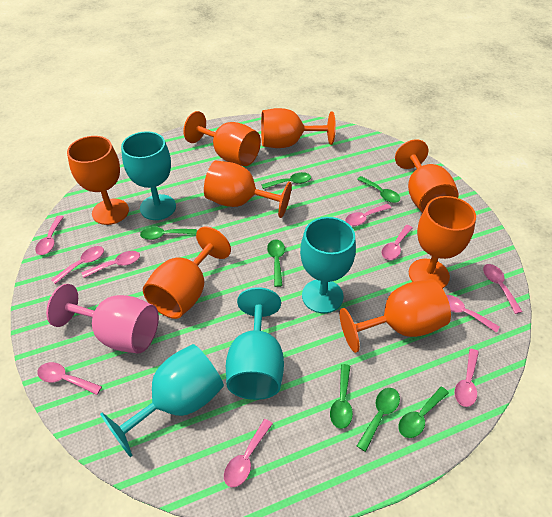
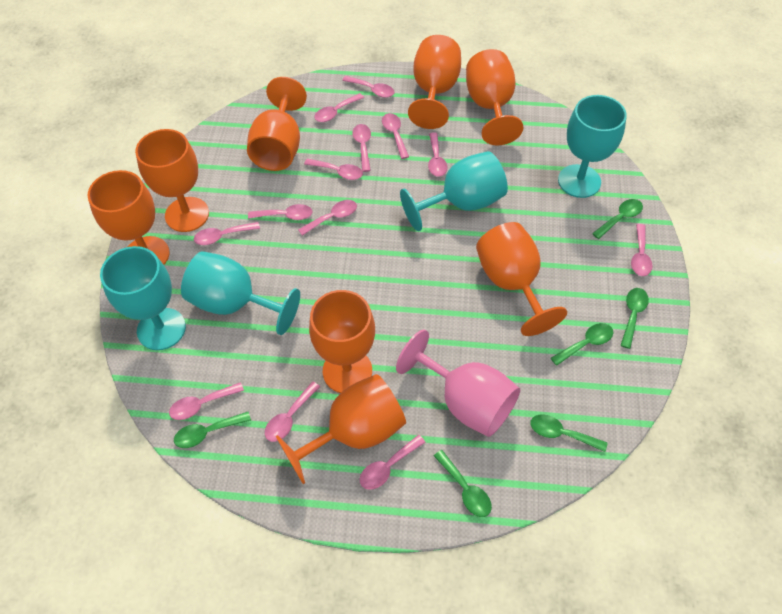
green spoon: [140,227,197,240] [261,172,311,189] [267,239,285,287] [330,364,353,429] [357,176,400,203] [357,388,400,452] [398,386,449,438] = 7 -> [174,412,251,448] [434,450,492,517] [530,415,607,452] [551,323,613,366] [592,199,643,239] [620,288,649,349] = 6
pink spoon: [35,216,64,255] [37,362,102,395] [51,246,104,284] [82,251,140,278] [224,419,273,487] [345,204,391,226] [382,225,413,260] [446,294,500,333] [454,349,479,407] [483,264,522,314] = 10 -> [169,382,244,420] [194,222,260,245] [248,204,313,220] [265,382,320,442] [298,200,357,236] [304,159,363,180] [314,93,364,122] [342,76,395,98] [352,124,371,172] [360,435,425,490] [382,113,409,159] [428,133,447,177] [631,224,653,276] = 13

